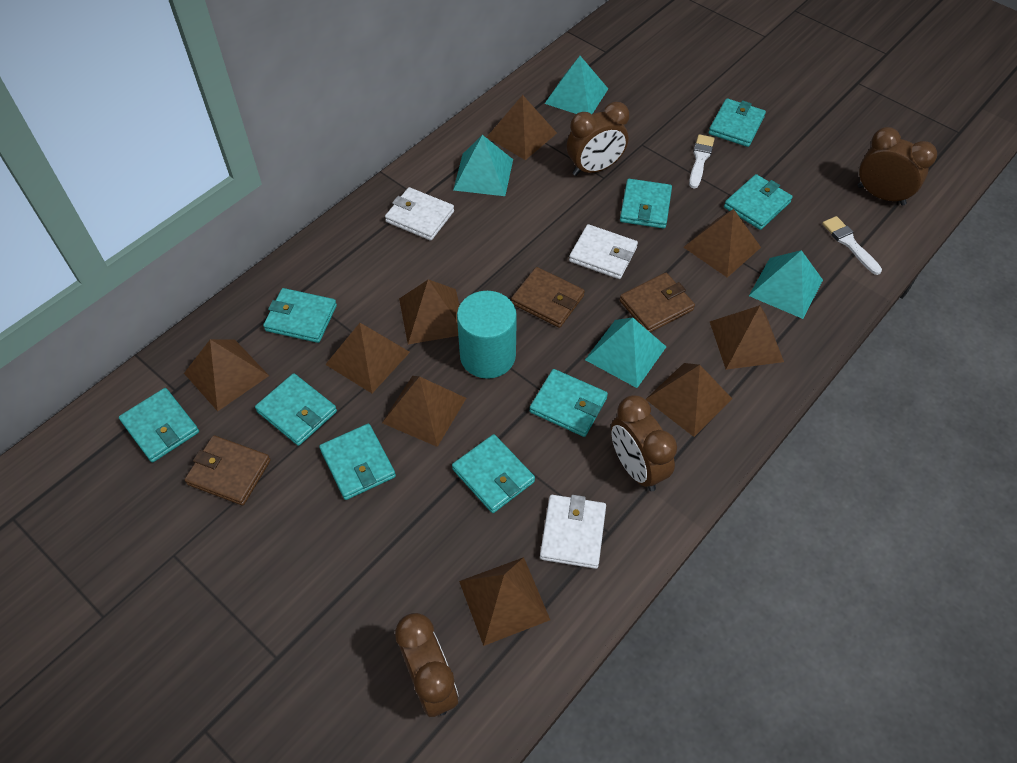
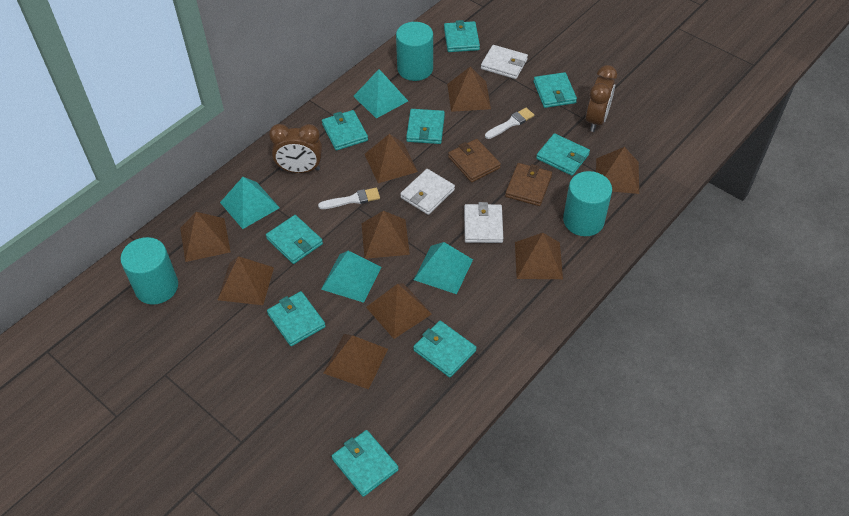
brown clock: [395,613,459,717] [567,102,629,176] [611,395,677,491] [858,127,937,205] = 4 -> [269,124,322,173] [586,65,617,132] = 2
brown wallet: [185,435,271,505] [511,267,585,328] [620,273,695,332] = 3 -> [448,139,501,182] [505,163,552,206] = 2
turquoise cylinder: [457,291,517,379] = 1 -> [120,237,178,305] [396,22,433,81] [563,171,612,236] = 3

